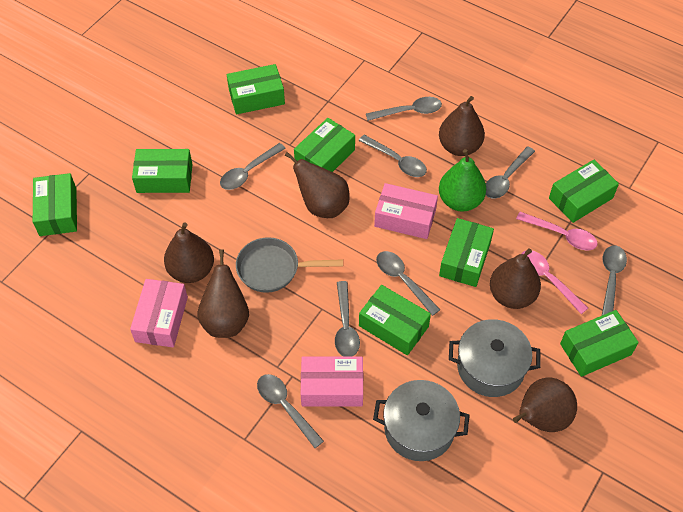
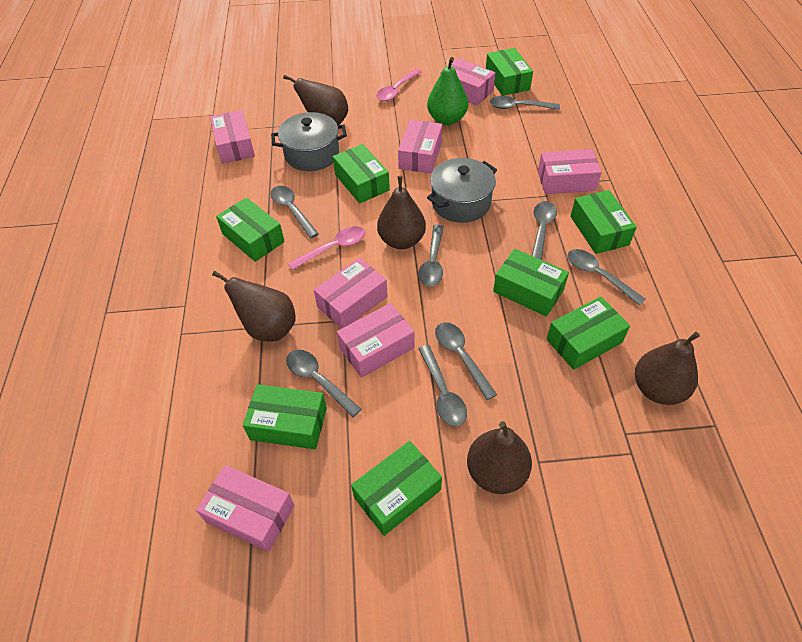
brown pear: [164,222,214,283] [198,249,249,338] [284,152,350,218] [439,96,485,156] [490,248,541,309] [513,377,577,432] = 6 -> [212,271,295,341] [283,75,348,125] [377,176,426,249] [467,421,532,494] [635,332,700,405] = 5
grey pan: [236,237,343,293] = 1 -> none = 0
pink box: [130,279,188,347] [301,356,363,407] [374,183,438,239] = 3 -> [196,465,295,552] [210,110,255,164] [314,258,388,329] [337,303,415,378] [398,120,442,174] [440,58,495,106] [538,149,602,194] = 7

